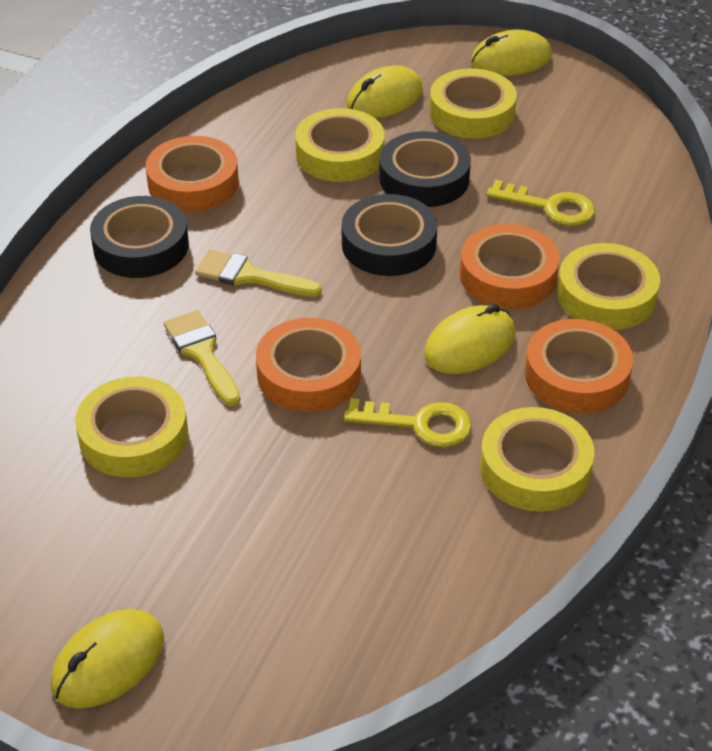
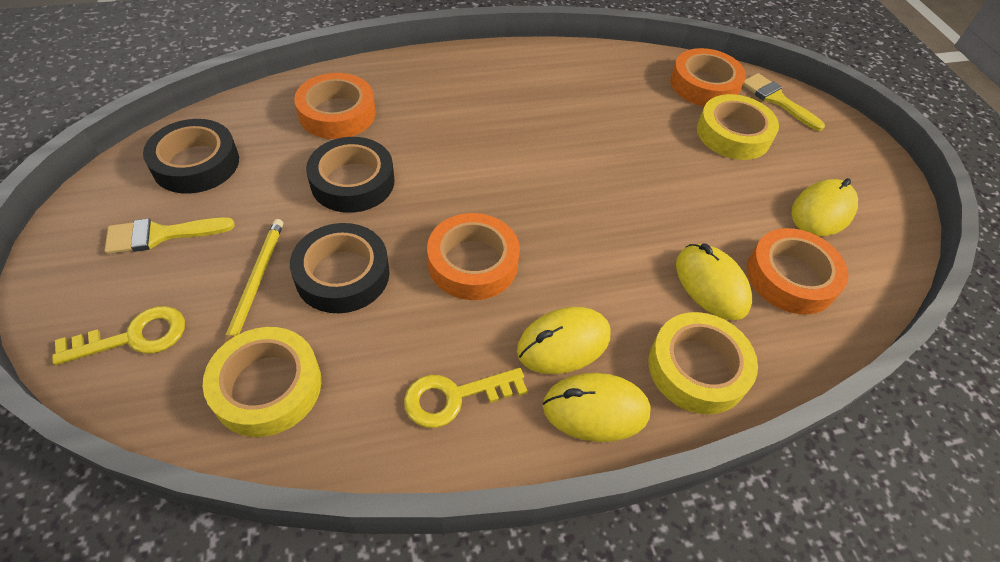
yellow pencil: none = 0 -> [224,219,283,343] = 1
yellow tape: [75,376,188,477] [295,108,385,182] [429,68,517,138] [480,407,595,512] [557,243,660,330] = 5 -> [203,327,321,437] [649,312,758,414] [697,94,779,160] = 3

